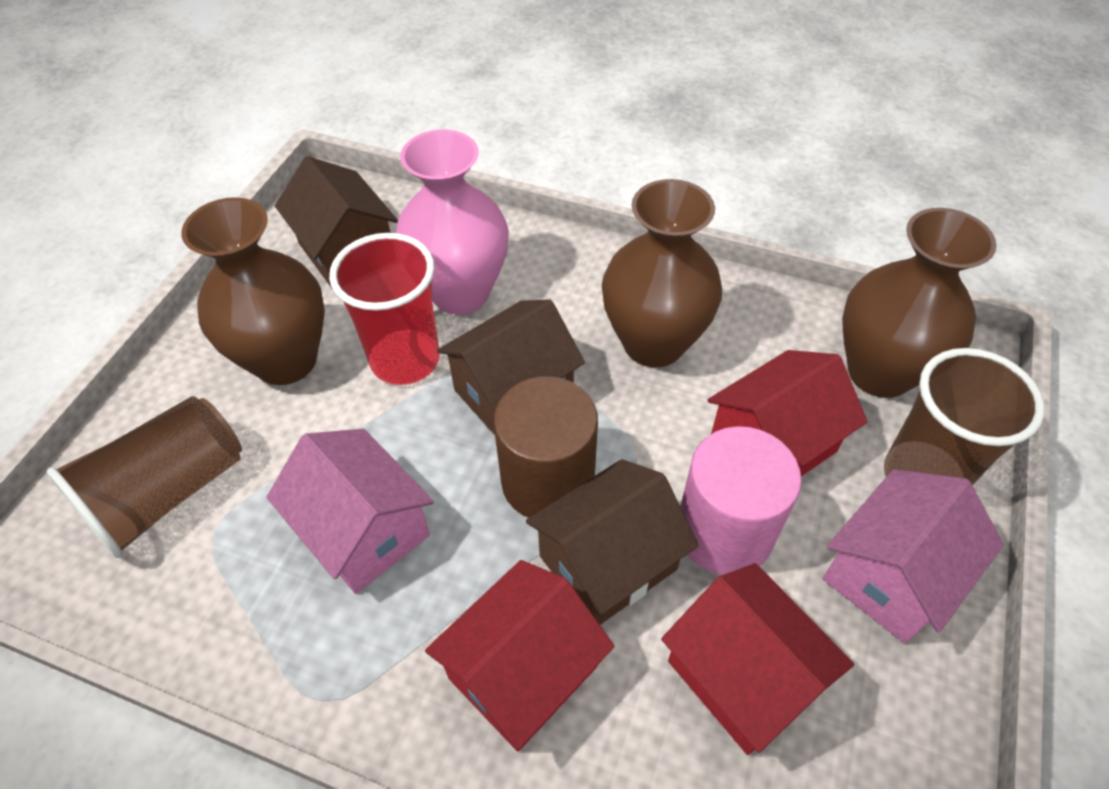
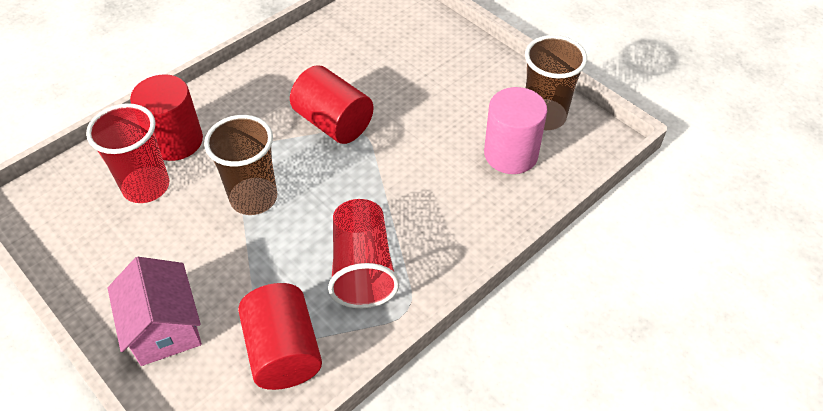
brown cylinder: [494,376,598,518] = 1 -> none = 0
brown house: [275,156,398,288] [437,299,585,435] [526,459,699,625] = 3 -> none = 0
brown vase: [181,197,325,385] [602,179,722,367] [842,208,997,398] = 3 -> none = 0
pink house: [267,429,434,594] [823,469,1004,644] = 2 -> [108,257,202,366] = 1
pink vase: [396,129,509,314] = 1 -> none = 0
red cup: [329,233,440,385] = 1 -> [86,103,169,203] [328,199,399,308] = 2
red cylinder: none = 0 -> [130,74,203,161] [238,283,322,390] [290,65,374,144] = 3
red house: [425,560,614,751] [661,563,854,755] [708,350,867,476] = 3 -> none = 0

